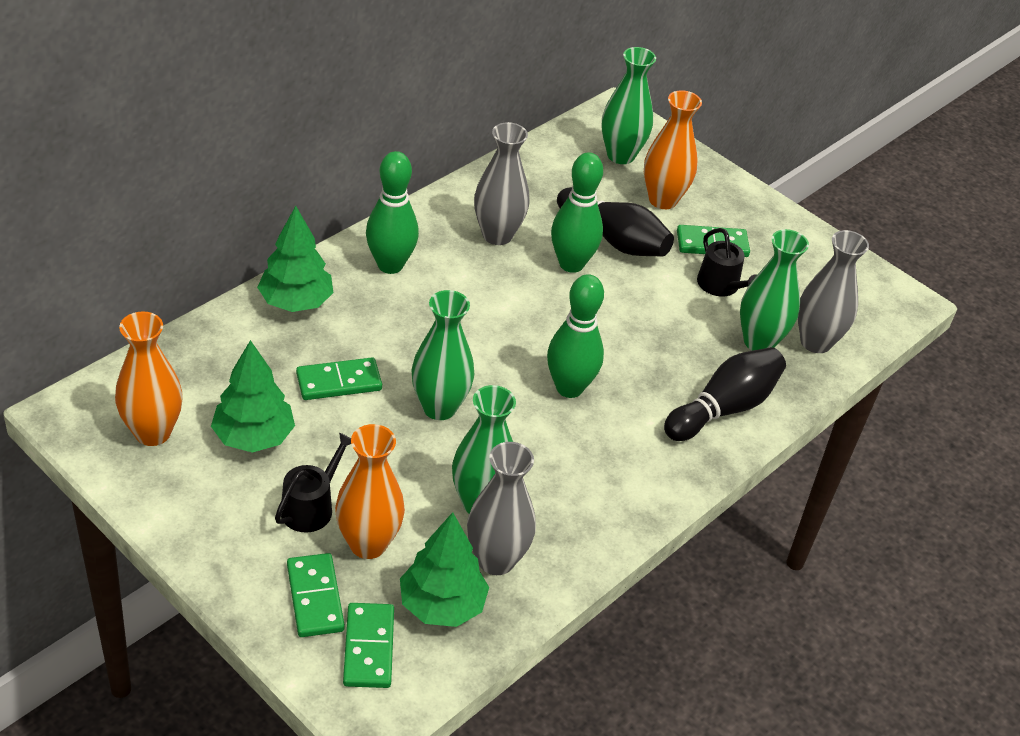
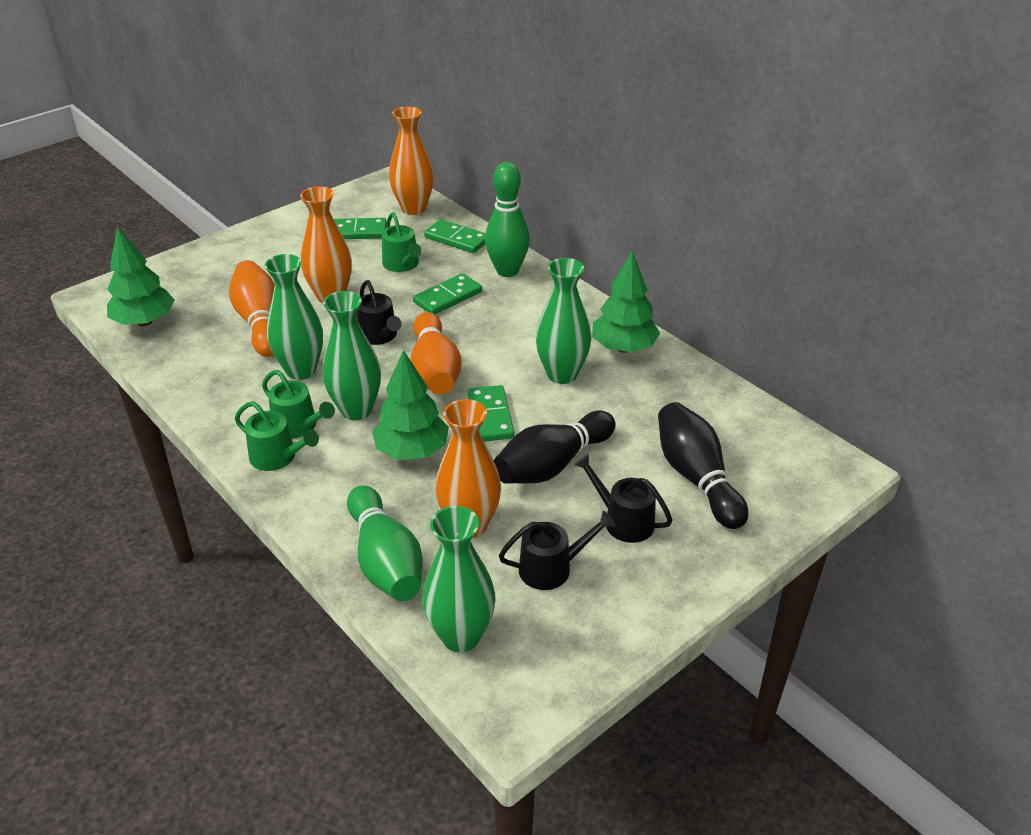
black watering can: [275,433,351,533] [697,228,757,297] = 2 -> [357,280,402,345] [499,511,615,590] [574,454,673,543] = 3
green bowling pin: [366,151,419,274] [547,274,604,398] [551,152,603,273] = 3 -> [347,485,422,601] [485,162,530,277] = 2
green watering can: none = 0 -> [235,401,319,471] [262,370,335,438] [382,212,421,272] = 3
grey vase: [467,442,536,575] [474,122,529,245] [798,230,869,353] = 3 -> none = 0
orange bowling pin: none = 0 -> [229,260,275,357] [410,312,462,395] = 2

